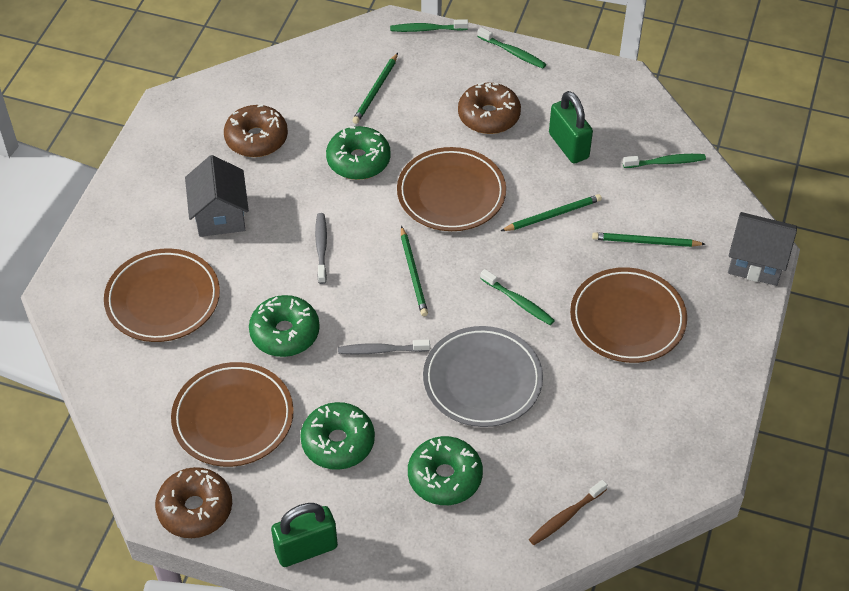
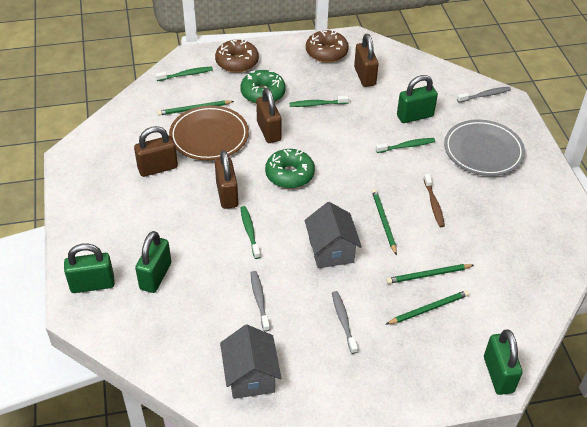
brown donut: [155,467,232,538] [224,104,288,157] [458,82,521,134] = 3 -> [215,39,259,73] [306,30,349,63] = 2
brown padlock: none = 0 -> [134,126,178,177] [215,150,238,209] [256,87,282,143] [354,34,379,87] = 4
brown plate: [104,248,220,342] [171,362,294,467] [397,147,506,231] [570,267,687,363] = 4 -> [169,105,249,160] = 1
green donut: [249,295,320,357] [300,402,375,470] [326,126,391,180] [408,436,483,505] = 4 -> [240,70,286,104] [265,149,315,189] = 2
green padlock: [271,503,338,567] [549,91,593,164] = 2 -> [64,244,115,293] [135,231,171,293] [397,75,438,123] [484,329,522,395] = 4
grey toothbrush: [315,213,327,284] [338,340,430,354] = 2 -> [251,271,270,332] [332,291,358,354] [457,87,511,103] = 3

